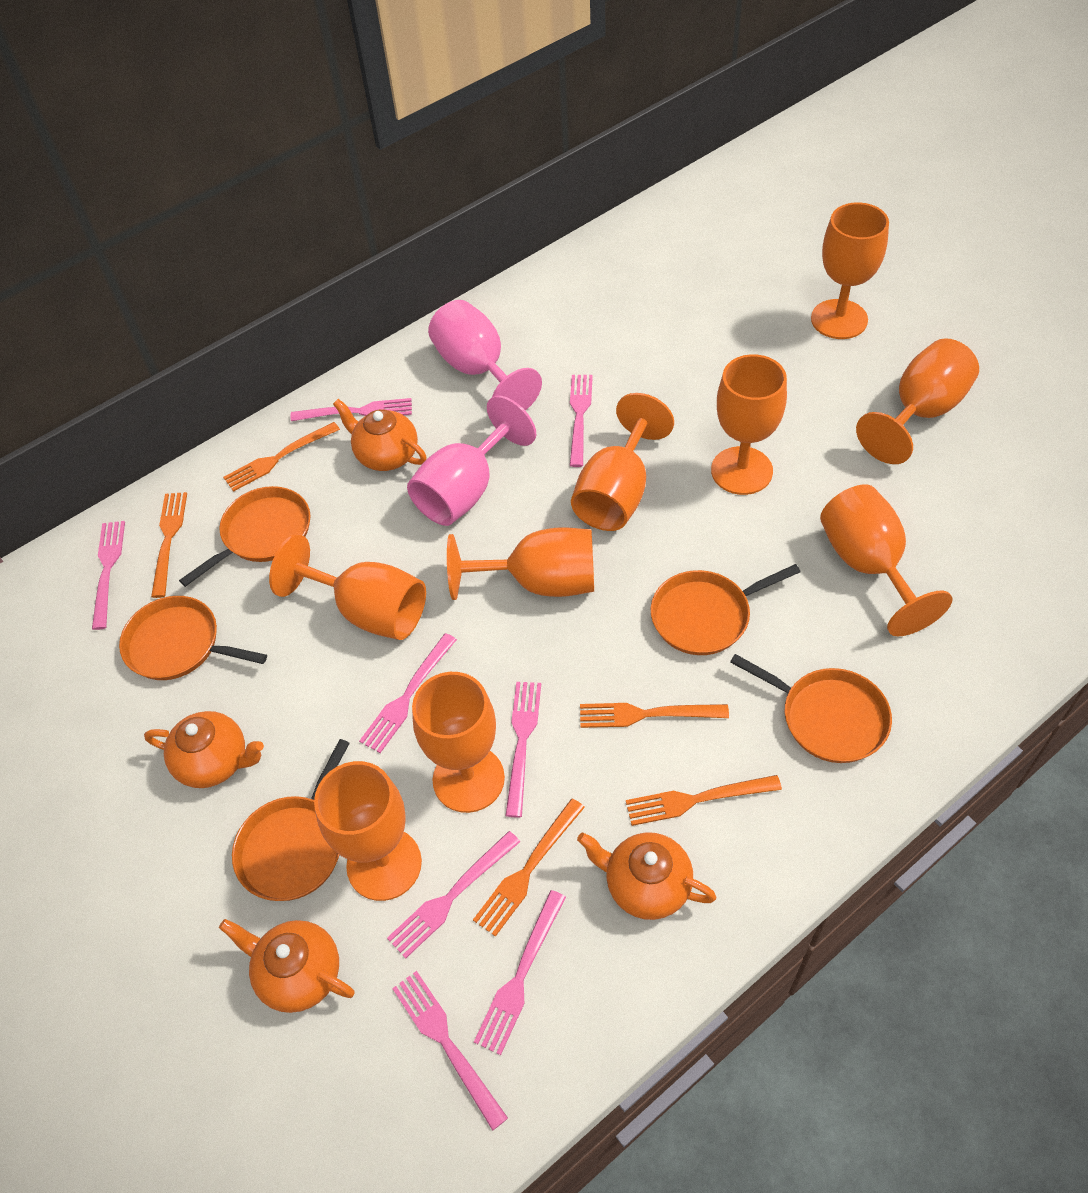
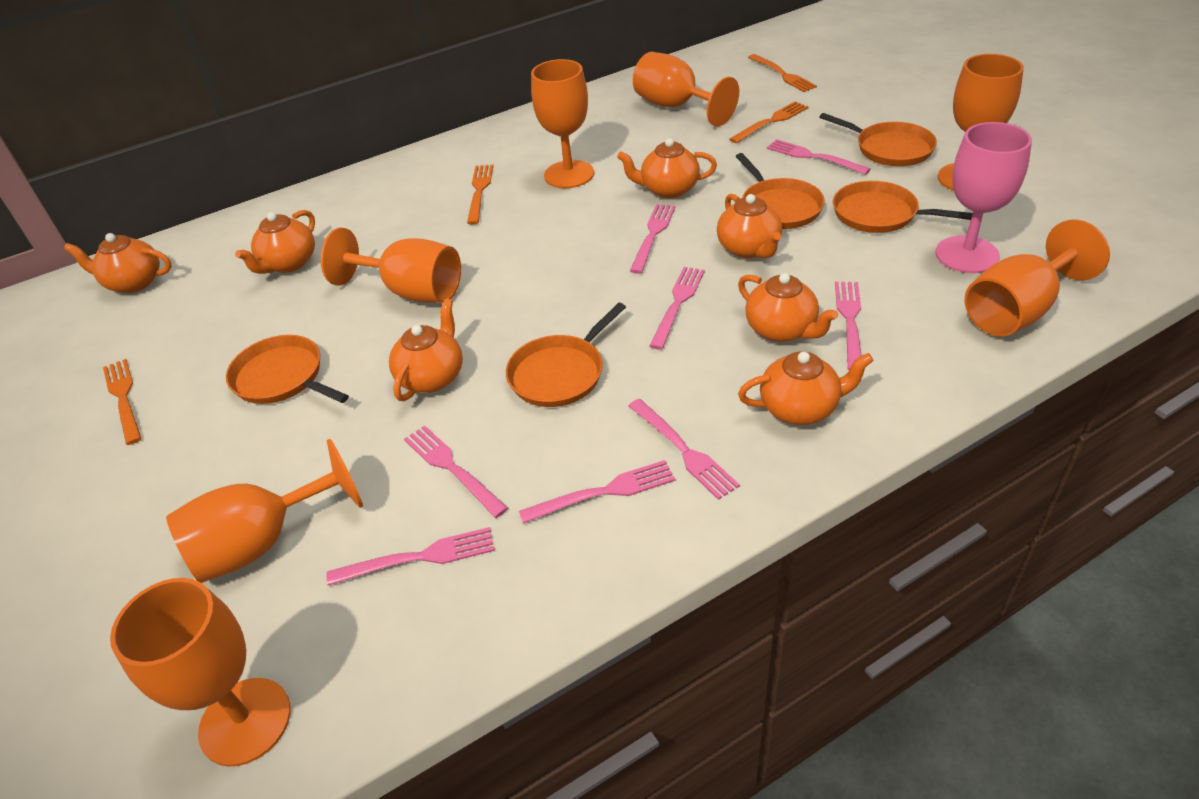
orange fork: [151,492,187,598] [223,422,340,492] [473,798,585,937] [580,703,729,728] [626,775,782,826] = 5 -> [103,359,142,445] [467,165,493,225] [729,101,808,143] [748,54,817,92] = 4
orange goblet: [269,534,426,640] [314,761,422,901] [412,672,505,813] [447,527,594,600] [571,393,674,531] [711,354,787,495] [811,202,889,339] [820,484,953,636] [856,338,979,464] = 9 -> [110,578,291,767] [166,439,363,583] [321,227,461,303] [531,59,594,188] [633,52,739,126] [938,54,1024,191] [965,220,1110,337] = 7
orange teapot: [144,711,264,788] [219,919,355,1013] [333,399,427,471] [577,832,717,920] = 4 -> [64,233,172,293] [235,210,315,274] [389,299,463,401] [617,138,717,198] [717,194,782,258] [738,273,838,342] [738,351,873,425] = 7
pink goblet: [407,395,536,526] [428,300,542,410] = 2 -> [936,122,1032,273] = 1

